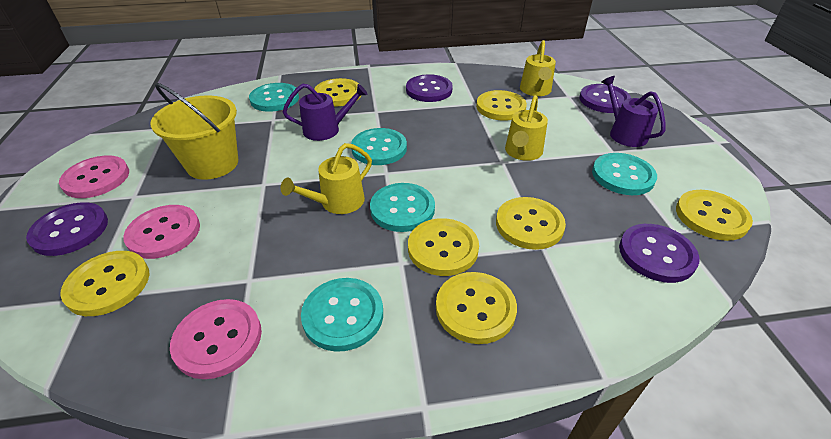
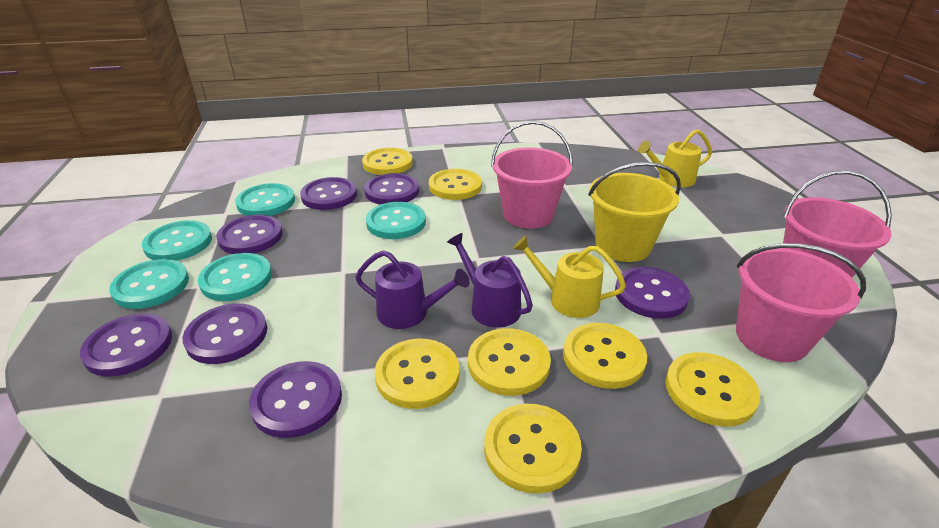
pink bucket: none = 0 -> [491,121,573,229] [736,243,866,362] [783,171,892,278] = 3
pink button: [59,155,129,198] [123,205,200,259] [170,299,262,379] = 3 -> none = 0
purple button: [26,202,108,256] [406,74,453,102] [579,84,631,113] [619,224,700,283] = 4 -> [80,313,172,377] [183,303,267,364] [216,215,283,254] [249,361,342,438] [300,177,357,210] [364,173,419,205] [615,267,690,319] = 7
yellow watering can: [281,143,372,214] [505,95,548,161] [520,40,556,96] = 3 -> [513,236,626,318] [638,129,712,187] = 2

